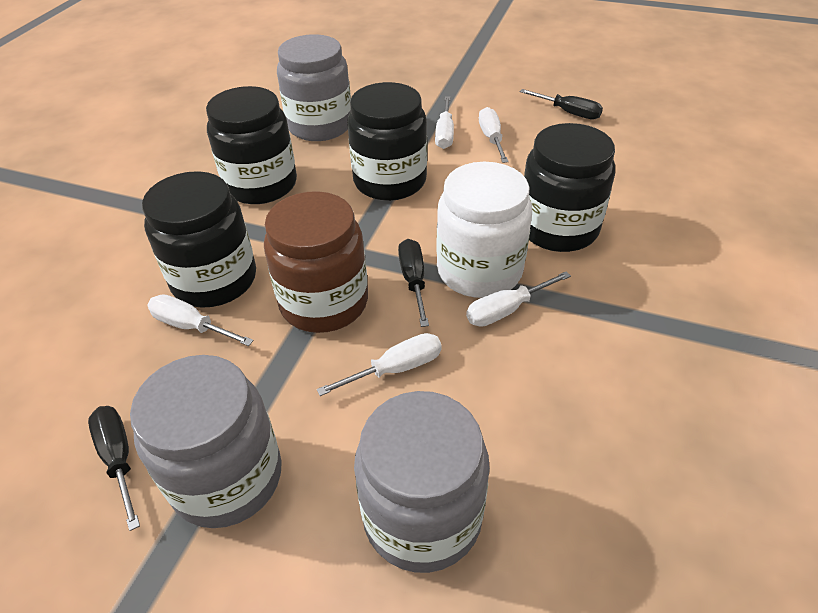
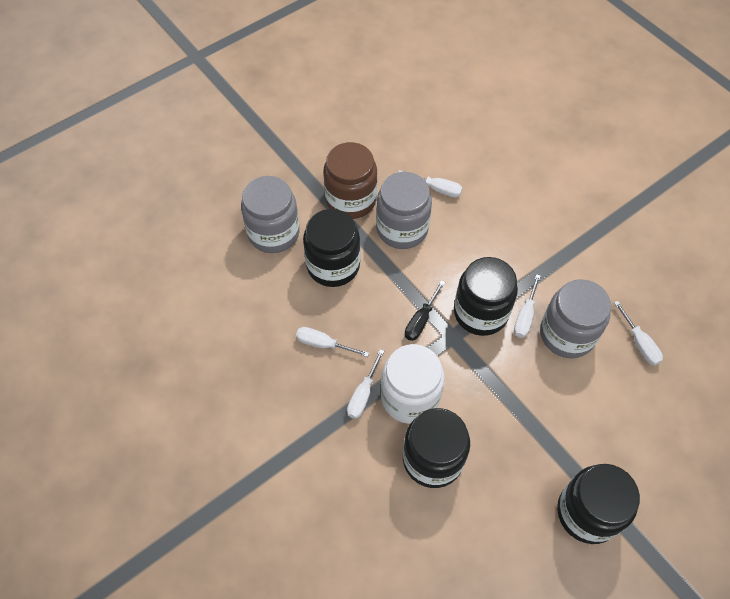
black screwdriver: [88,406,140,531] [398,239,429,327] [520,89,603,120] = 3 -> [405,281,445,341] = 1

